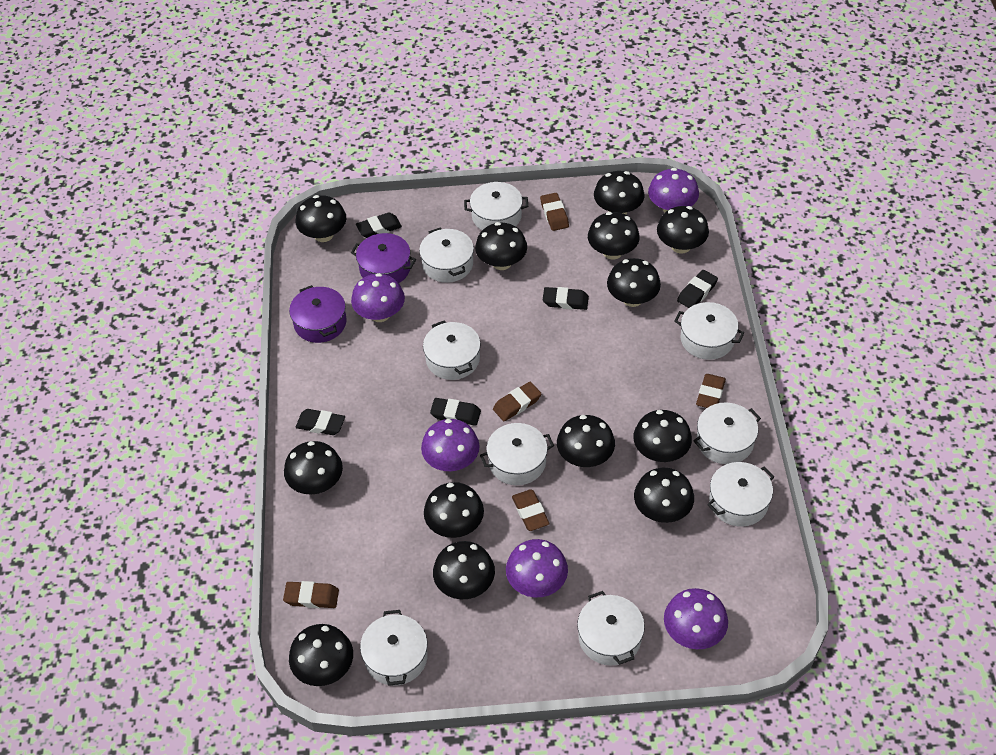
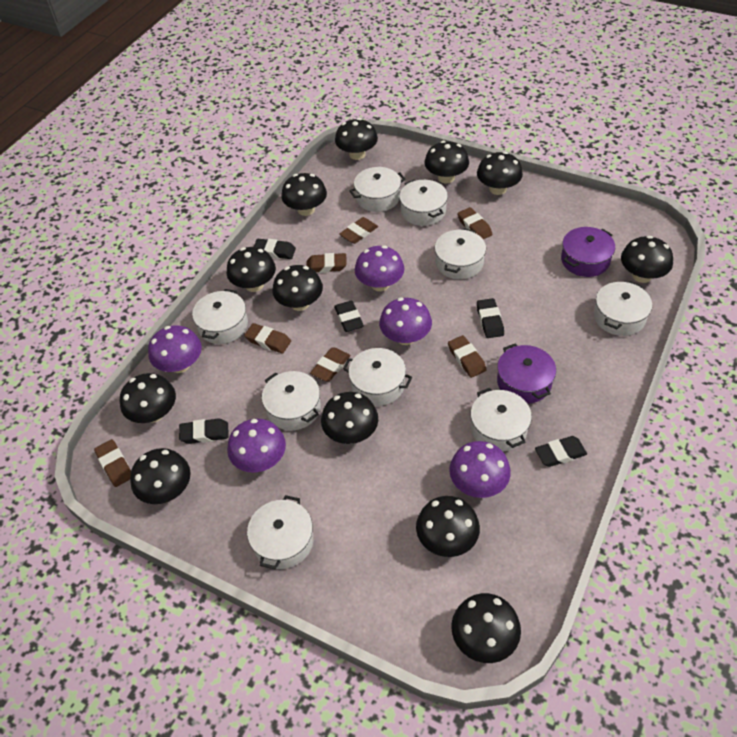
black mushroom: [284,441,343,494] [289,624,353,686] [295,195,346,242] [424,482,484,538] [433,541,495,599] [475,222,527,270] [557,415,615,467] [588,212,640,260] [594,171,644,215] [607,258,661,307] [633,410,692,462] [634,468,694,523] [657,206,709,254] = 13 -> [119,373,176,423] [130,448,191,504] [227,247,276,292] [273,265,323,311] [281,173,327,216] [321,392,378,444] [335,118,378,160] [416,496,480,557] [425,141,469,184] [451,593,521,663] [477,152,523,195] [621,236,673,283] = 12
brown eraser: [283,581,339,608] [493,382,541,421] [512,489,550,531] [540,193,569,231] [696,374,726,408] = 5 -> [94,439,131,487] [244,323,291,354] [306,253,347,273] [310,347,351,382] [339,217,378,244] [448,335,487,378] [457,207,492,239] = 7

